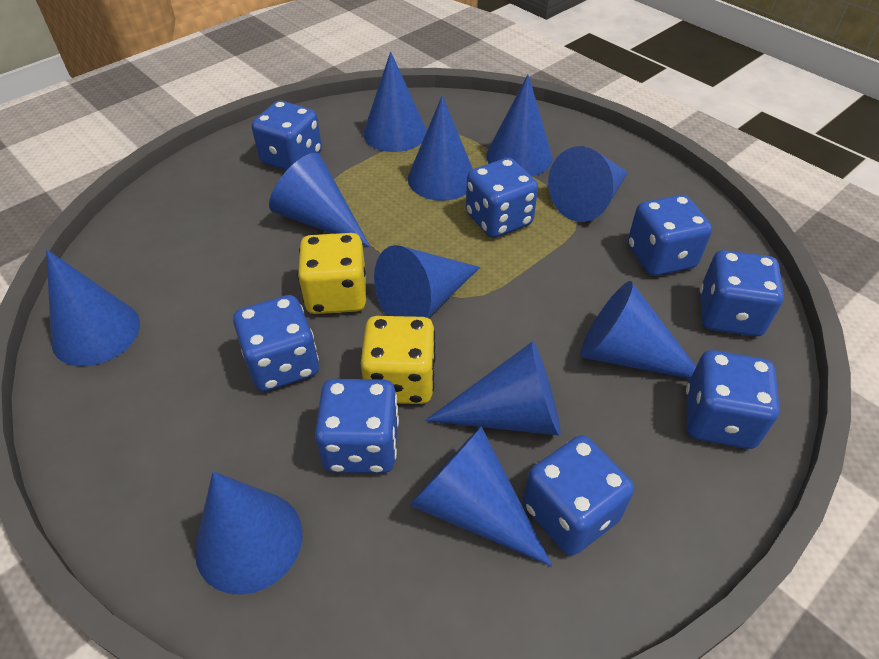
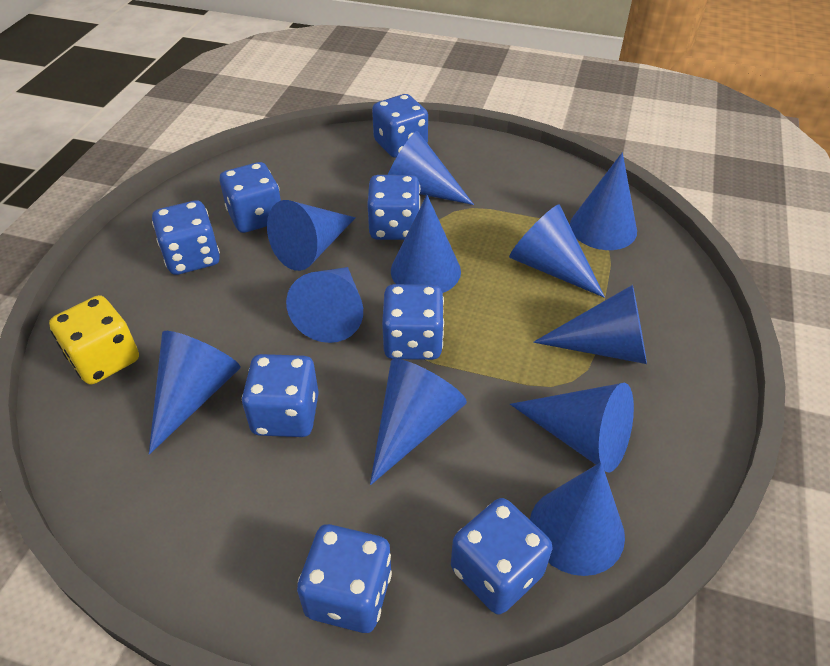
yellow dice: [297,233,366,314] [361,316,436,404] = 2 -> [49,295,139,384] = 1

